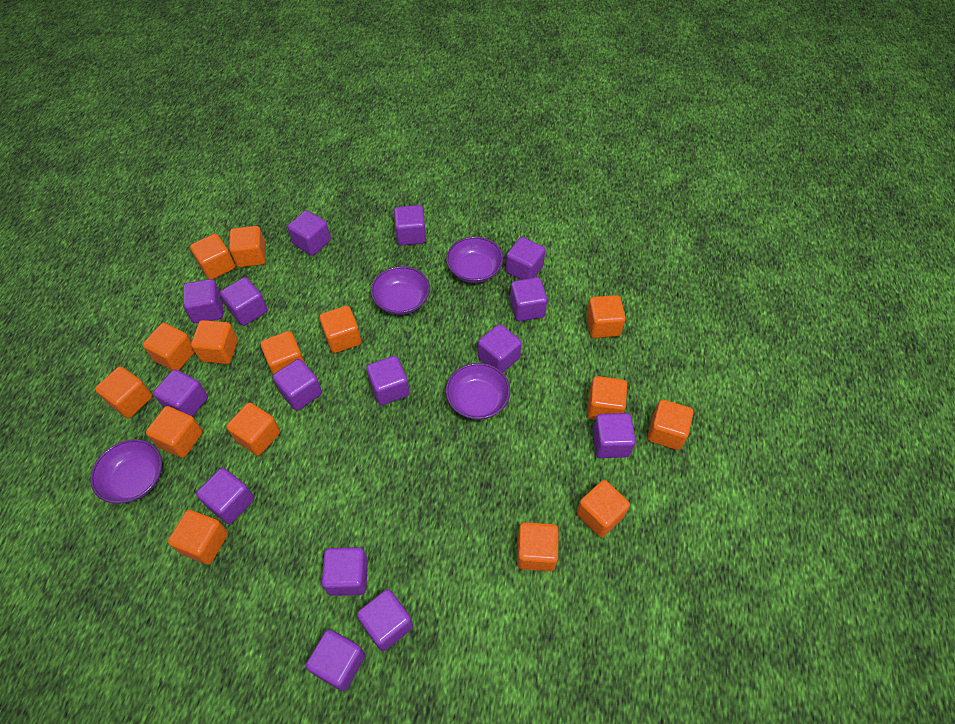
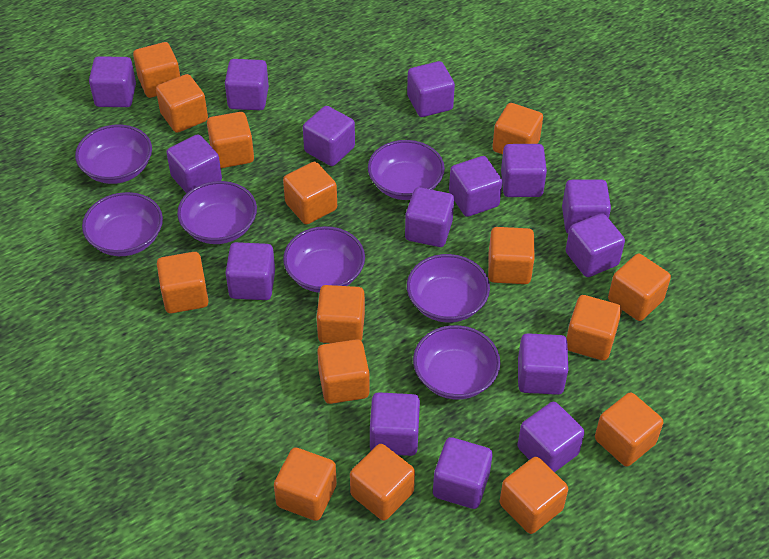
purple bowl: [90,439,162,504] [371,266,430,315] [446,237,503,283] [446,363,510,420] = 4 -> [75,125,152,184] [82,192,163,256] [177,181,257,244] [283,226,365,293] [368,140,445,200] [407,254,490,323] [413,325,501,400] = 7

